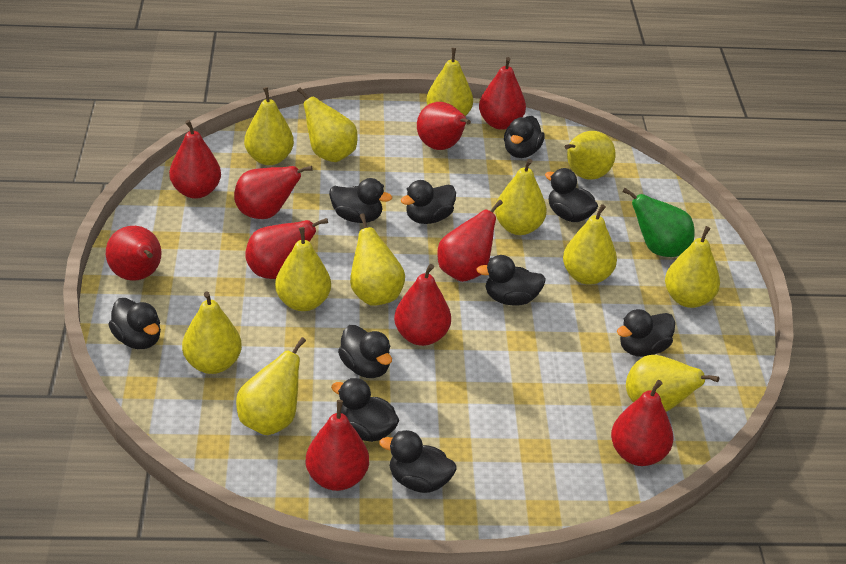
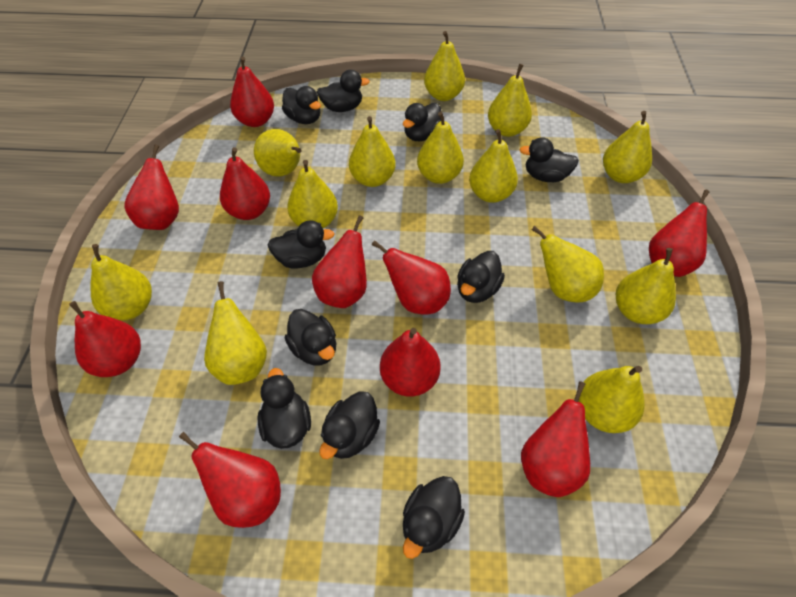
green pear: [622,188,695,257] = 1 -> none = 0
yellow pear: [182,292,242,374] [236,337,306,435] [244,87,294,165] [275,227,331,311] [297,88,358,162] [350,213,405,306] [426,48,473,116] [495,159,547,235] [563,204,617,285] [565,131,615,180] [626,355,719,412] [665,226,720,308] = 12 -> [91,244,152,321] [204,281,267,385] [254,129,302,177] [287,160,338,228] [349,116,396,187] [417,112,464,184] [424,31,465,101] [469,129,518,203] [488,64,532,137] [531,226,604,303] [578,366,645,433] [603,111,652,183] [616,248,676,324] = 13

